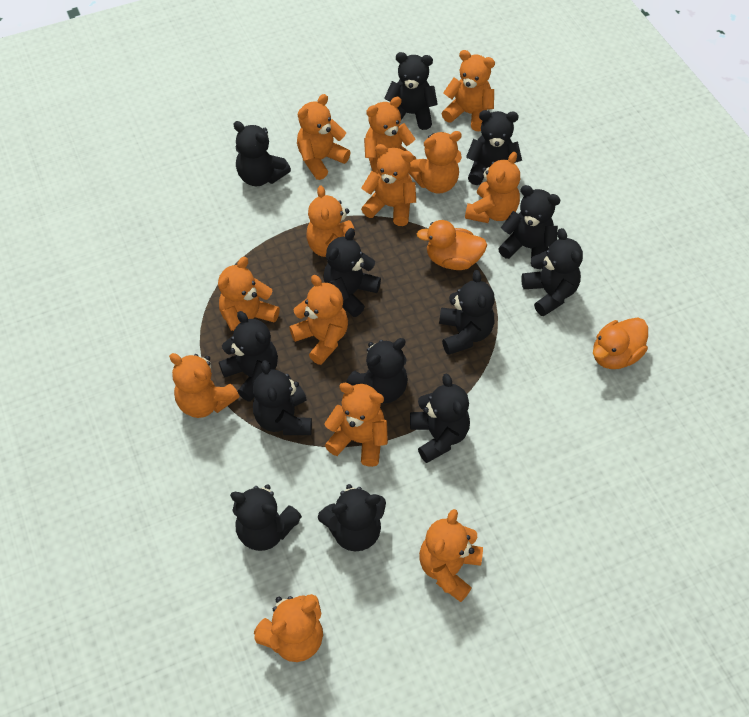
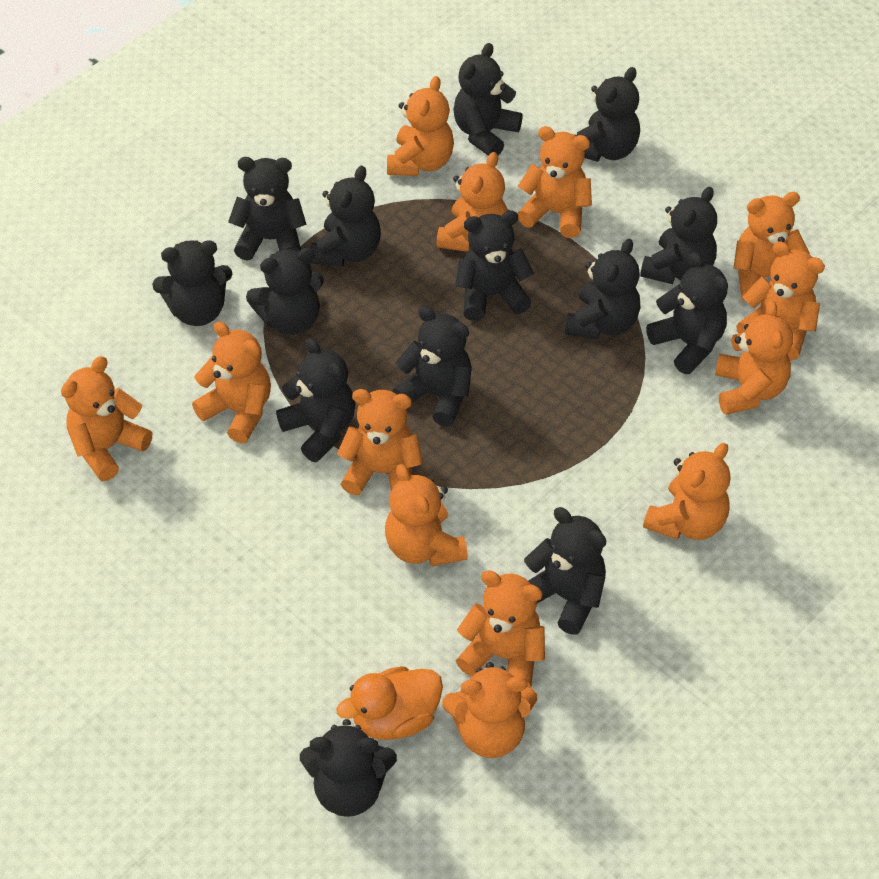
black teddy bear: [219,311,278,402] [230,484,302,551] [233,121,291,186] [253,360,312,435] [318,484,386,551] [323,228,381,317] [346,338,408,403] [384,52,438,130] [410,373,470,463] [439,270,495,355] [466,110,522,185] [498,185,560,269] [521,228,583,316] = 13 -> [152,240,233,326] [228,157,307,261] [246,248,324,335] [276,338,355,462] [300,719,397,817] [310,166,381,267] [392,306,472,427] [453,43,523,156] [455,211,534,321] [524,507,606,635] [565,239,641,339] [575,67,640,162] [640,187,717,284] [646,252,728,374] = 14
orange duck: [417,220,487,270] [593,318,648,369] = 2 -> [336,666,443,740] = 1

